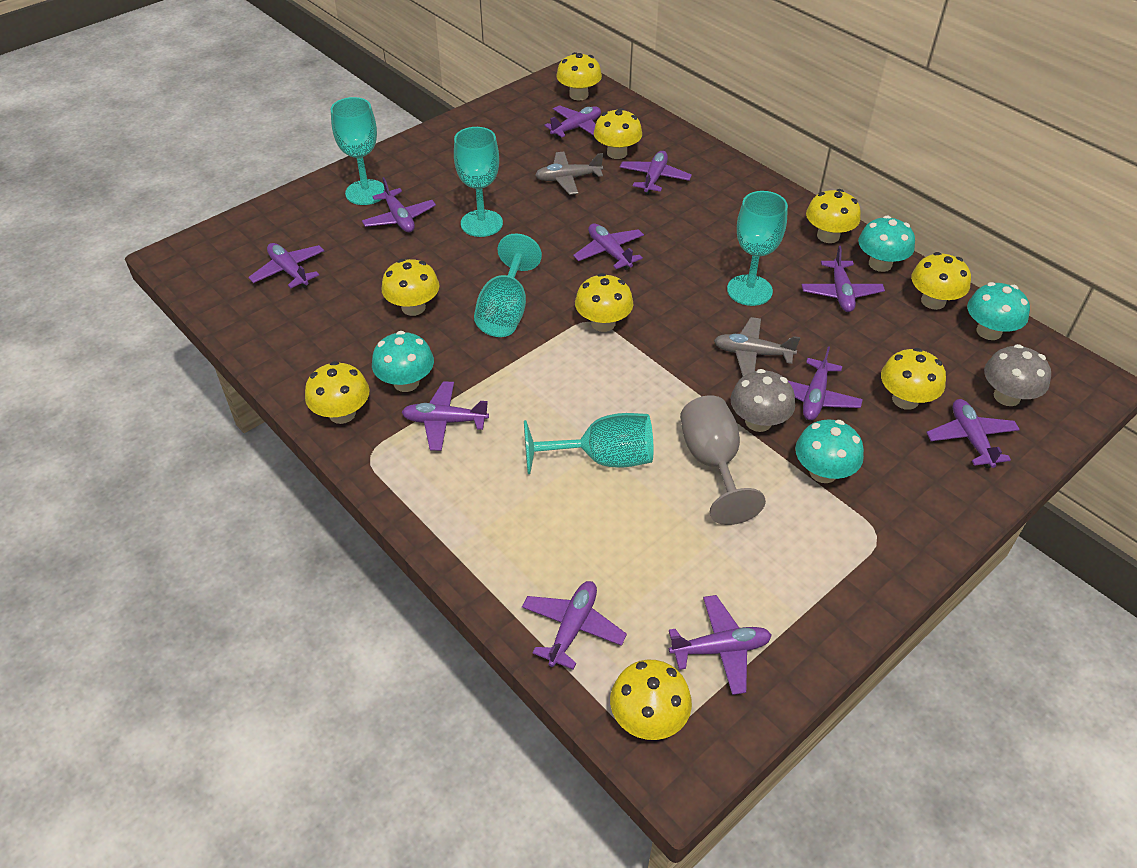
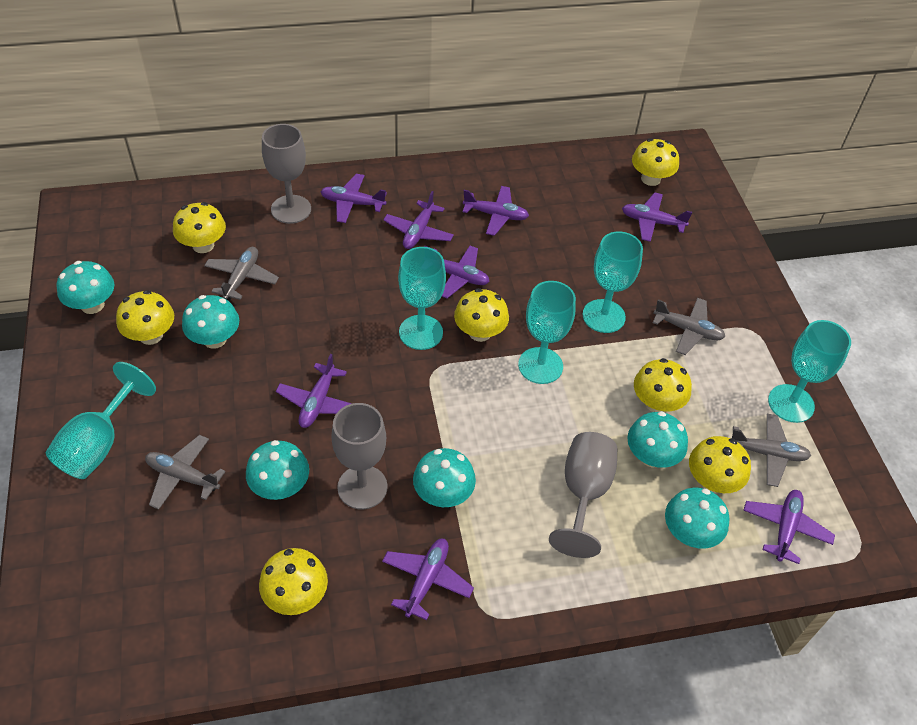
grey goblet: [680,395,766,525] = 1 -> [262,124,311,224] [331,403,388,510] [549,432,617,558] = 3
grey mushroom: [731,369,795,432] [984,344,1051,406] = 2 -> none = 0
grey plane: [535,152,603,195] [714,317,800,376] = 2 -> [145,435,226,510] [204,247,279,301] [653,298,725,355] [732,414,811,487] = 4
purple plane: [248,243,324,288] [362,177,436,232] [402,381,489,451] [522,581,627,670] [544,105,601,139] [573,224,644,270] [620,151,692,195] [669,595,772,695] [788,346,863,420] [801,246,885,312] [926,399,1020,468] = 11 -> [276,354,352,428] [320,174,387,223] [382,539,474,620] [383,191,454,249] [424,246,490,298] [462,186,529,236] [622,192,692,242] [743,490,835,564] = 8
turquoise mushroom: [372,331,434,392] [795,419,864,483] [858,216,915,272] [967,282,1030,340] = 4 -> [57,261,115,314] [182,295,239,349] [246,440,309,500] [413,448,476,507] [627,411,688,468] [665,487,729,549] = 6
yellow mushroom: [305,361,370,424] [381,259,439,316] [556,52,602,100] [575,273,633,332] [594,108,642,159] [610,660,692,740] [806,189,861,243] [881,348,946,410] [911,252,971,310] = 9 -> [116,290,174,345] [173,202,226,253] [259,548,328,615] [454,288,509,342] [632,138,679,186] [634,358,692,412] [689,436,751,493] = 7

